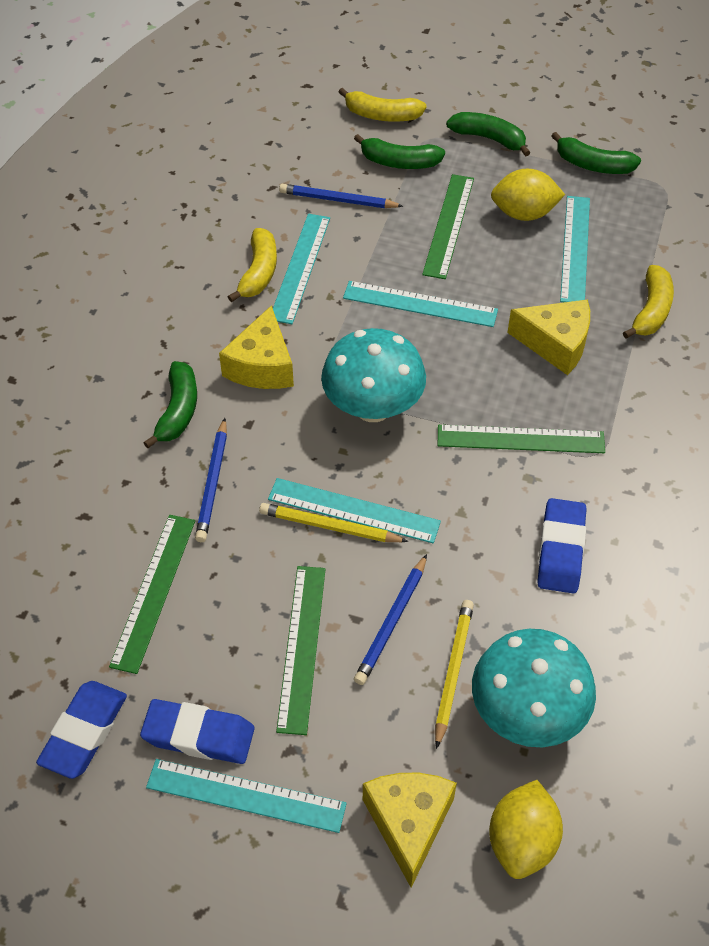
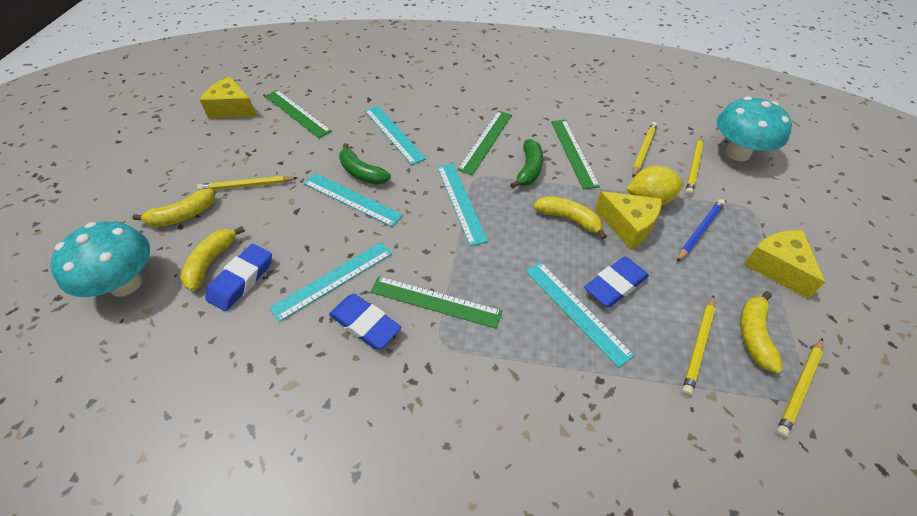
blue pencil: [195,418,227,542] [279,184,404,208] [354,554,427,685] = 3 -> [677,199,725,262] = 1
green banana: [143,361,197,448] [354,134,445,169] [446,112,531,157] [551,132,641,174] = 4 -> [339,143,391,185] [510,139,543,188] = 2
yellow banana: [228,228,277,302] [339,88,426,122] [623,265,674,339] = 3 -> [132,189,215,227] [180,226,245,291] [533,196,607,240] [740,291,783,373] = 4
yellow lemon: [489,780,563,879] [491,169,565,221] = 2 -> [626,166,683,205] = 1
yellow pencil: [259,503,409,542] [435,600,474,749] = 2 -> [197,176,298,191] [632,122,657,177] [682,295,715,396] [685,136,704,196] [776,338,823,438] = 5

